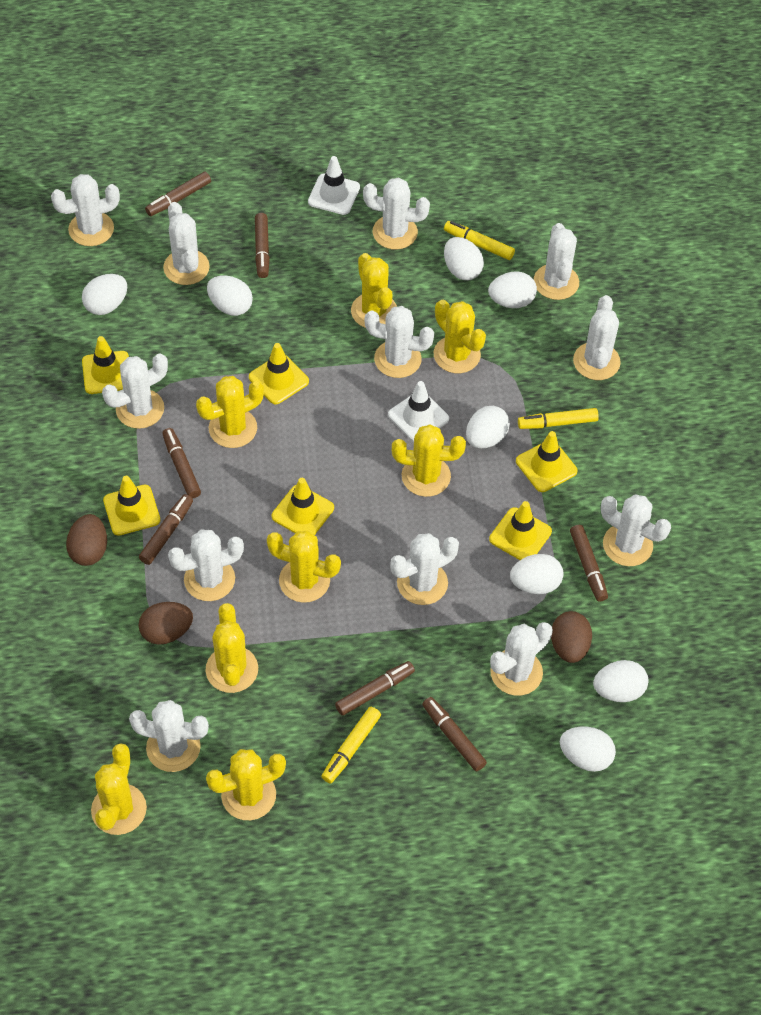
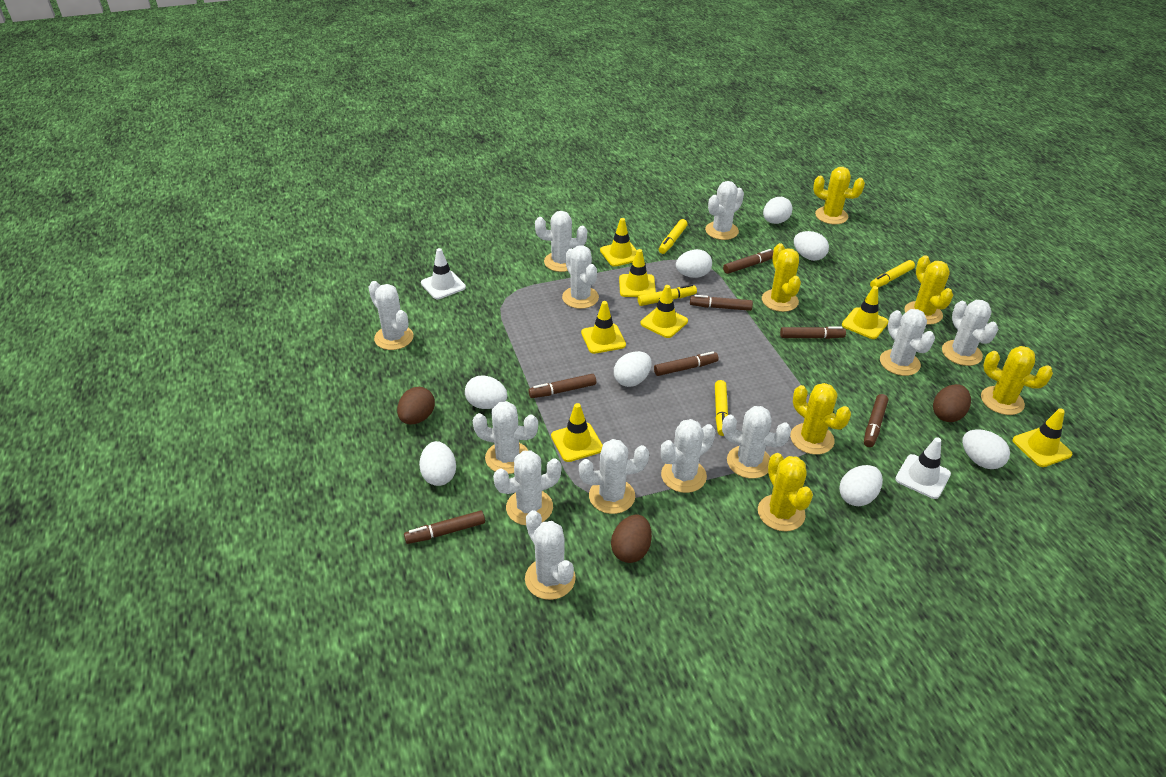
yellow cactus: [91,743,147,835] [196,376,264,448] [205,603,258,693] [206,749,286,820] [267,531,341,603] [351,253,397,328] [392,424,466,497] [434,300,486,373] = 8 -> [758,453,813,531] [762,243,801,312] [790,383,851,455] [813,167,865,224] [904,255,953,325] [981,346,1053,415] = 6
yellow marker: [321,707,381,783] [444,221,515,260] [518,408,599,429] = 3 -> [638,284,697,306] [659,219,688,254] [715,380,728,436] [870,260,915,288] = 4
yellow traffic cone: [82,336,129,394] [103,476,160,536] [249,343,309,404] [272,478,334,535] [489,501,552,560] [516,431,577,492] = 6 -> [551,403,603,462] [581,301,626,354] [600,218,637,267] [619,249,656,297] [640,285,688,338] [842,286,888,339] [1013,409,1072,467] = 7

